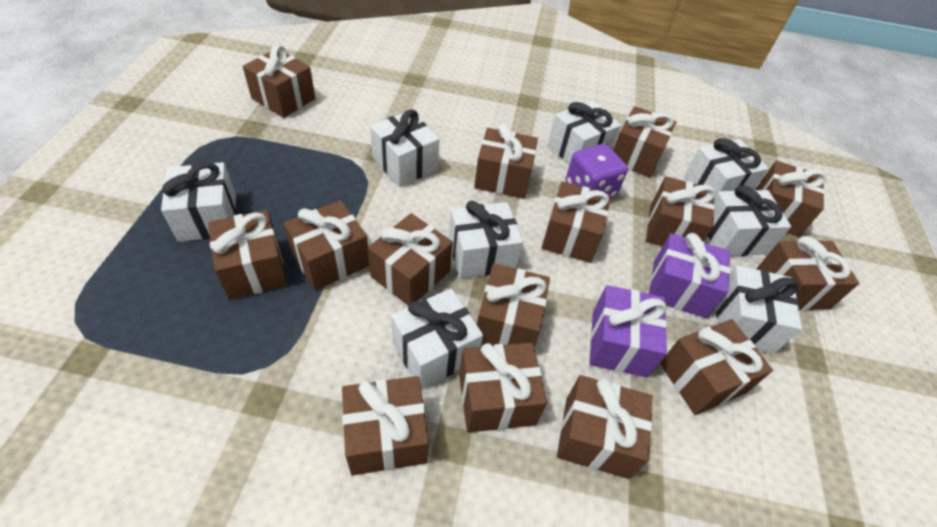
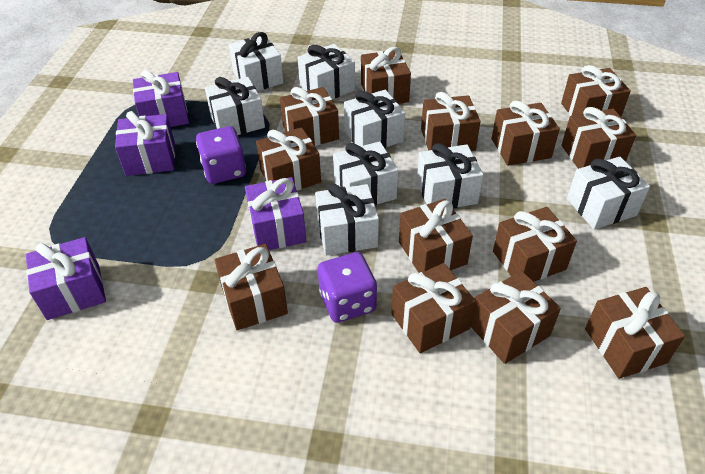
brown gift: [208,210,288,300] [243,45,315,118] [284,200,369,290] [342,376,429,475] [368,213,453,306] [459,342,547,433] [474,124,538,199] [477,264,550,346] [541,181,611,263] [557,375,652,479] [613,106,676,178] [646,176,716,247] [660,319,773,415] [756,161,827,237] [756,236,859,311] = 15 -> [215,244,288,330] [256,127,321,191] [280,87,339,146] [361,47,411,104] [391,263,476,353] [399,199,473,273] [421,92,481,151] [471,271,561,364] [492,101,560,166] [493,207,577,282] [561,65,631,117] [561,107,636,169] [585,287,685,379] = 13
purple dice: [566,144,628,198] = 1 -> [196,126,246,184] [318,252,377,323] = 2
purple gift: [589,285,667,378] [649,233,730,318] = 2 -> [26,237,106,320] [115,111,175,176] [133,70,189,127] [245,177,306,250] = 4

